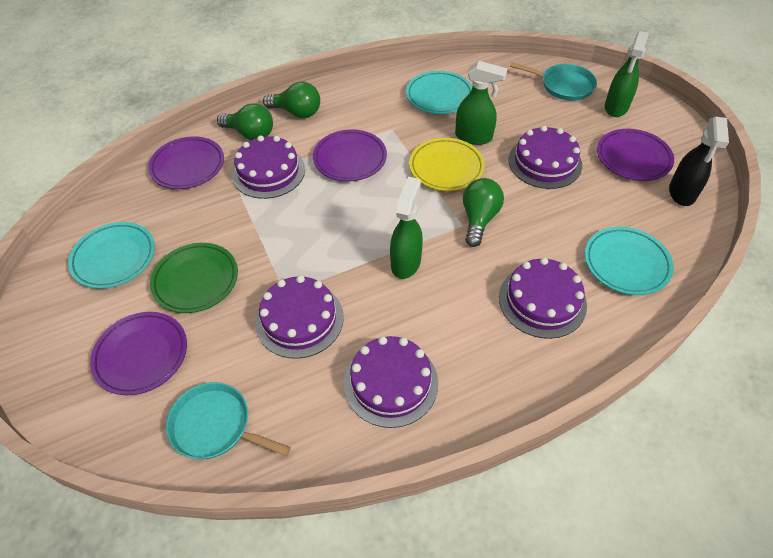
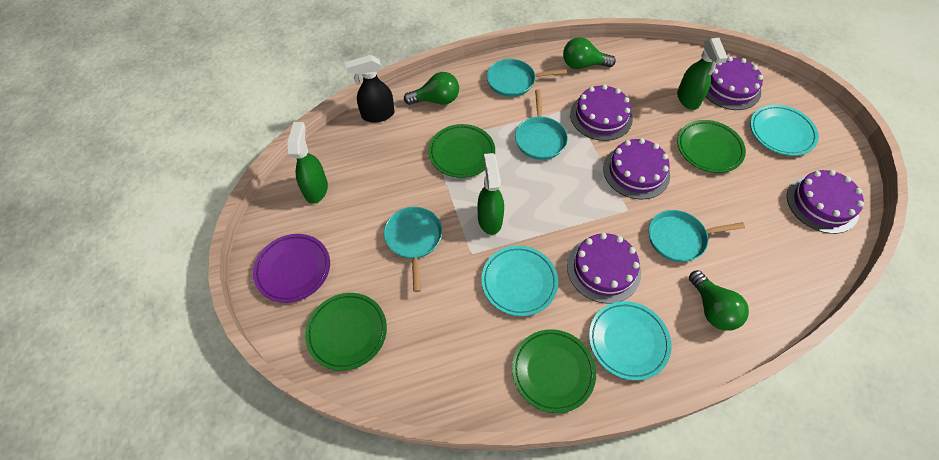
green plate: [150,243,238,313] = 1 -> [305,293,387,371] [428,124,495,178] [512,329,596,413] [677,120,746,173] = 4
purple plate: [90,312,187,395] [148,136,224,189] [313,129,387,181] [597,129,674,181] = 4 -> [253,234,330,303] = 1
turquoise pan: [166,382,291,459] [510,62,597,101] = 2 -> [384,207,442,292] [487,59,567,97] [515,89,568,160] [649,210,745,262] = 4
yellow plate: [409,138,485,191] = 1 -> none = 0

